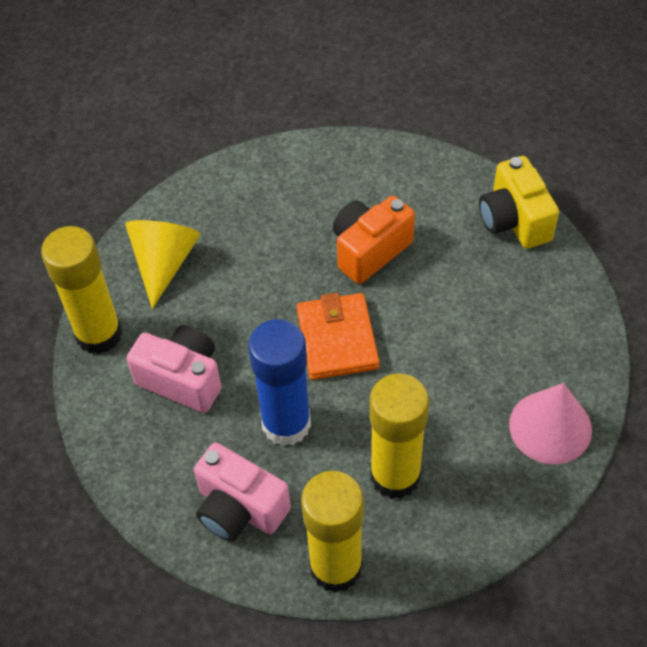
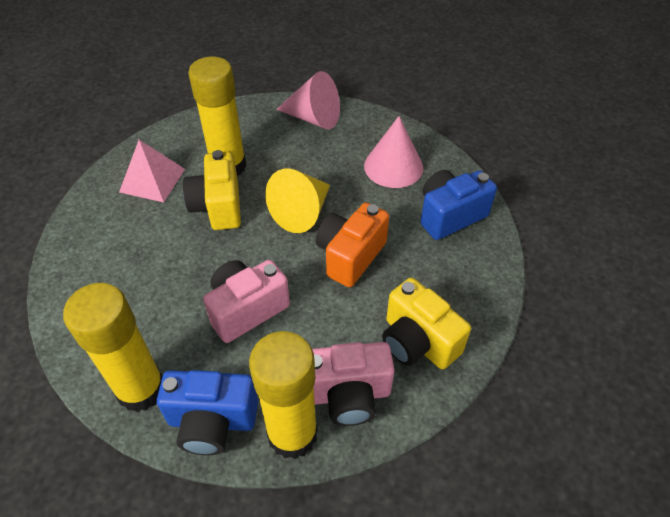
blue camera: none = 0 -> [157,370,258,455] [421,170,497,240] = 2
blue glue stick: [248,319,311,446] = 1 -> none = 0
orange wallet: [297,293,380,380] = 1 -> none = 0
pink cone: [509,383,592,464] = 1 -> [276,71,340,130] [364,116,423,188] = 2
pink pyramid: none = 0 -> [119,140,185,202] = 1
yellow camera: [479,156,559,249] = 1 -> [183,150,241,230] [382,278,471,370] = 2

